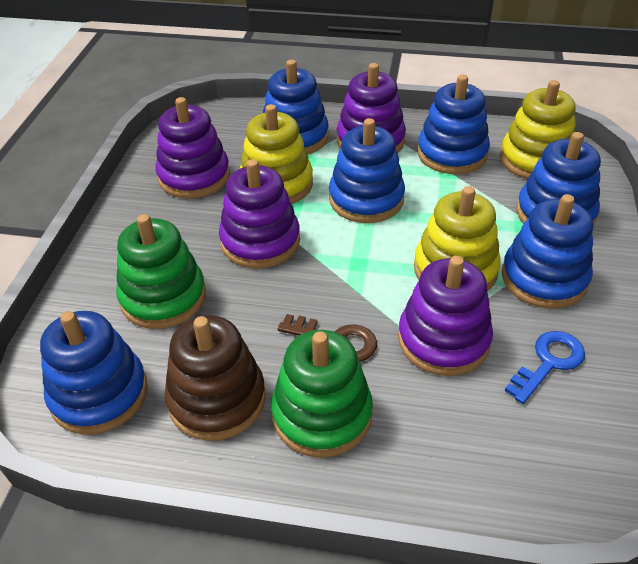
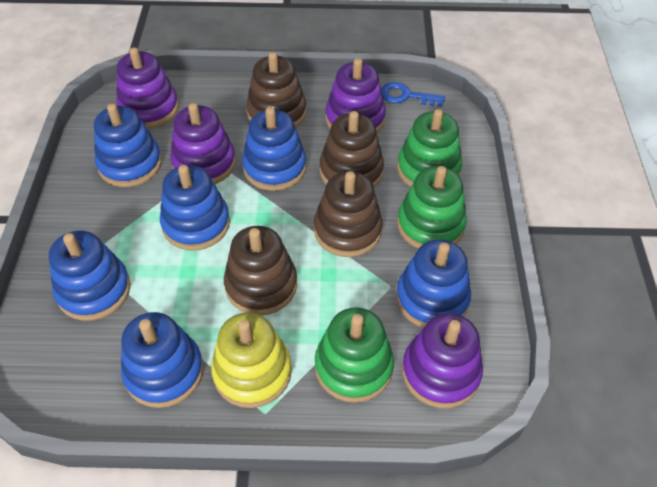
brown key: [278,314,377,362] = 1 -> none = 0
brown stacking toy: [164,316,266,441] = 1 -> [224,226,297,315] [246,52,306,128] [314,171,383,257] [320,111,384,188] = 4
green stacking toy: [116,214,206,329] [271,330,373,458] = 2 -> [315,307,394,403] [397,109,462,187] [397,166,467,249] = 3
yellow stacking toy: [240,104,313,204] [414,186,501,291] [500,80,576,179] = 3 -> [211,312,292,408] = 1

